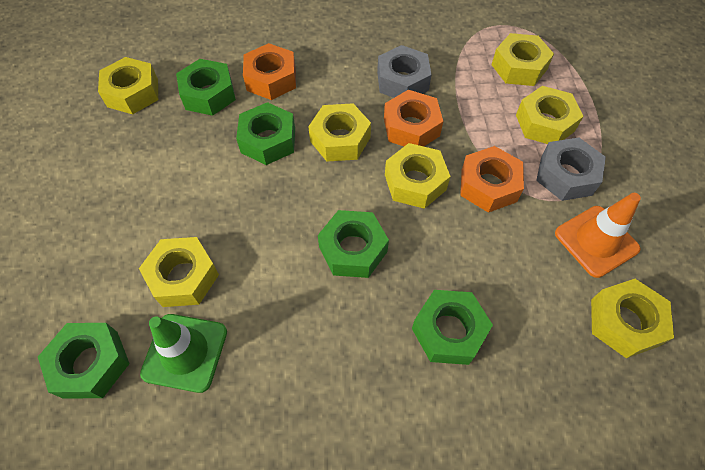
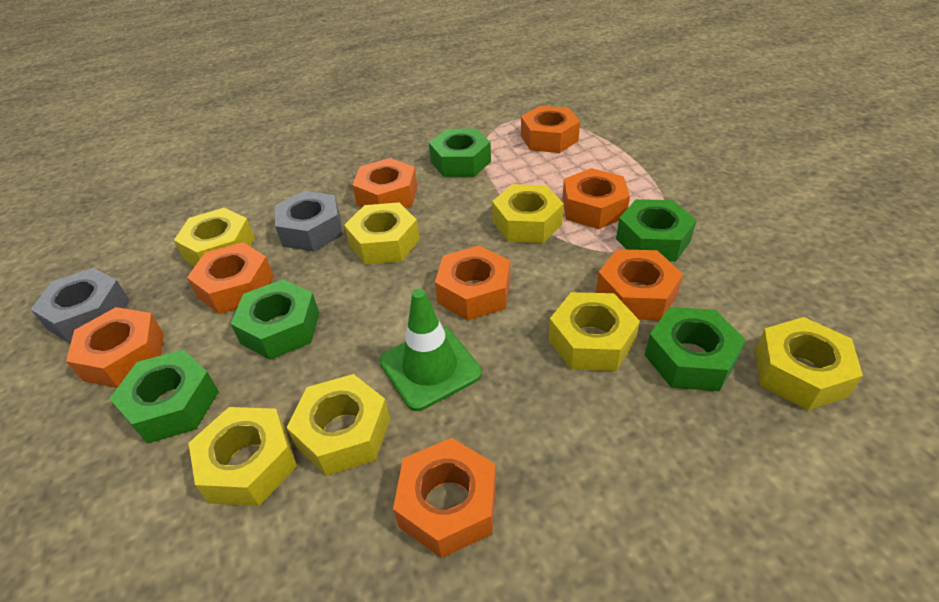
orange nut: [243,43,296,100] [384,90,443,147] [460,146,524,213] = 3 -> [66,307,164,388] [187,242,274,314] [352,158,417,208] [393,438,496,558] [435,246,510,320] [521,106,580,153] [562,168,630,229] [596,249,683,320] = 8
orange traffic cone: [555,193,641,278] = 1 -> none = 0

